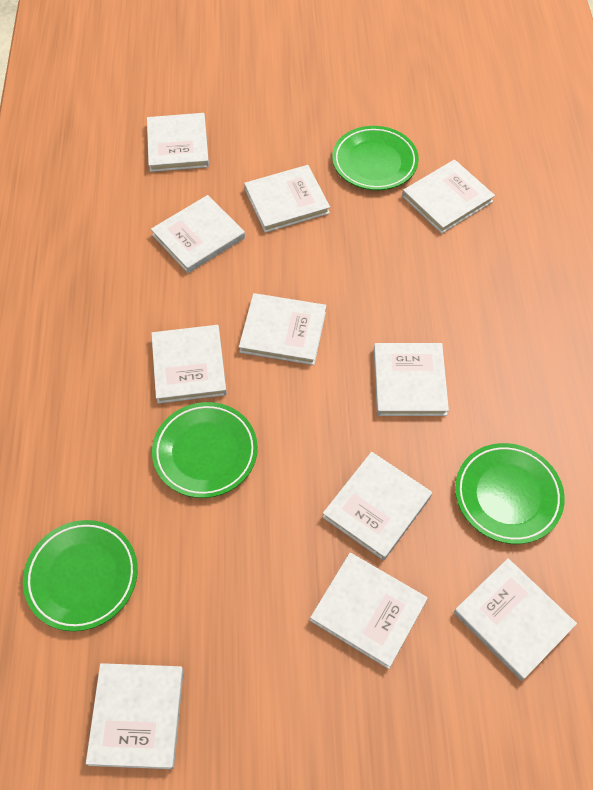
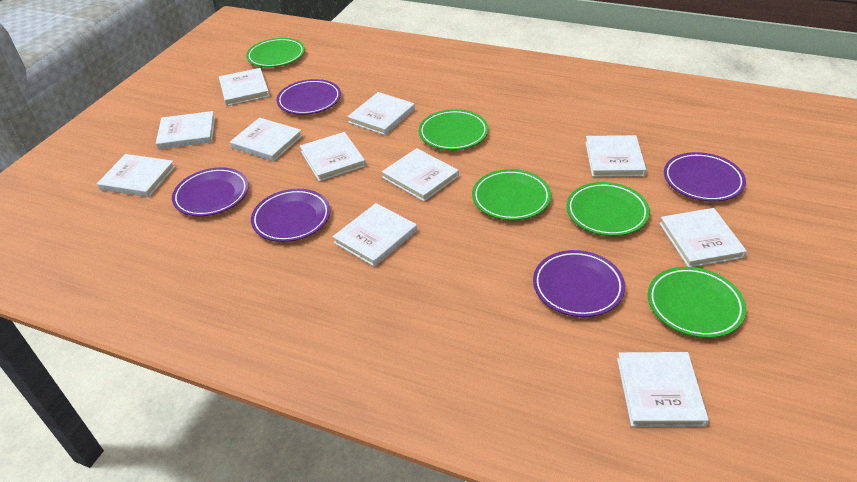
green plate: [23,520,138,631] [152,402,258,498] [332,126,419,190] [455,443,565,544] = 4 -> [246,38,305,67] [419,109,488,150] [472,169,551,220] [566,182,650,236] [648,267,746,338] = 5
purple plate: none = 0 -> [172,167,249,216] [251,189,330,242] [277,79,341,115] [533,250,625,317] [664,152,746,202] = 5

